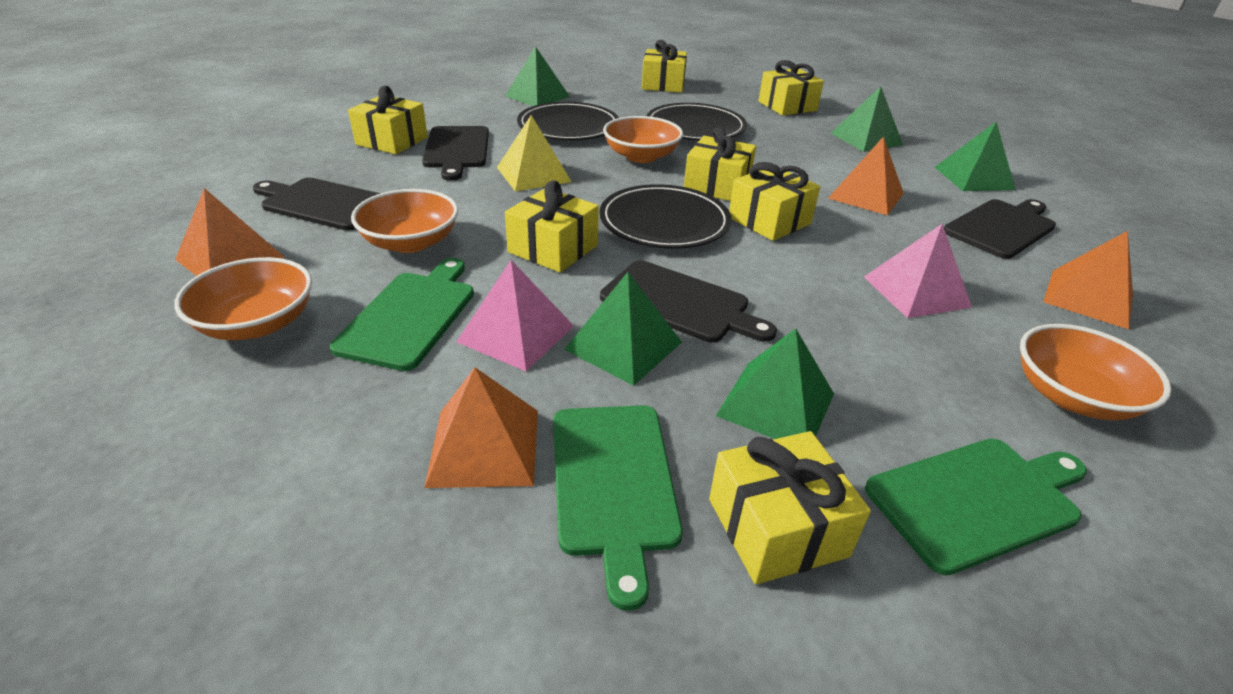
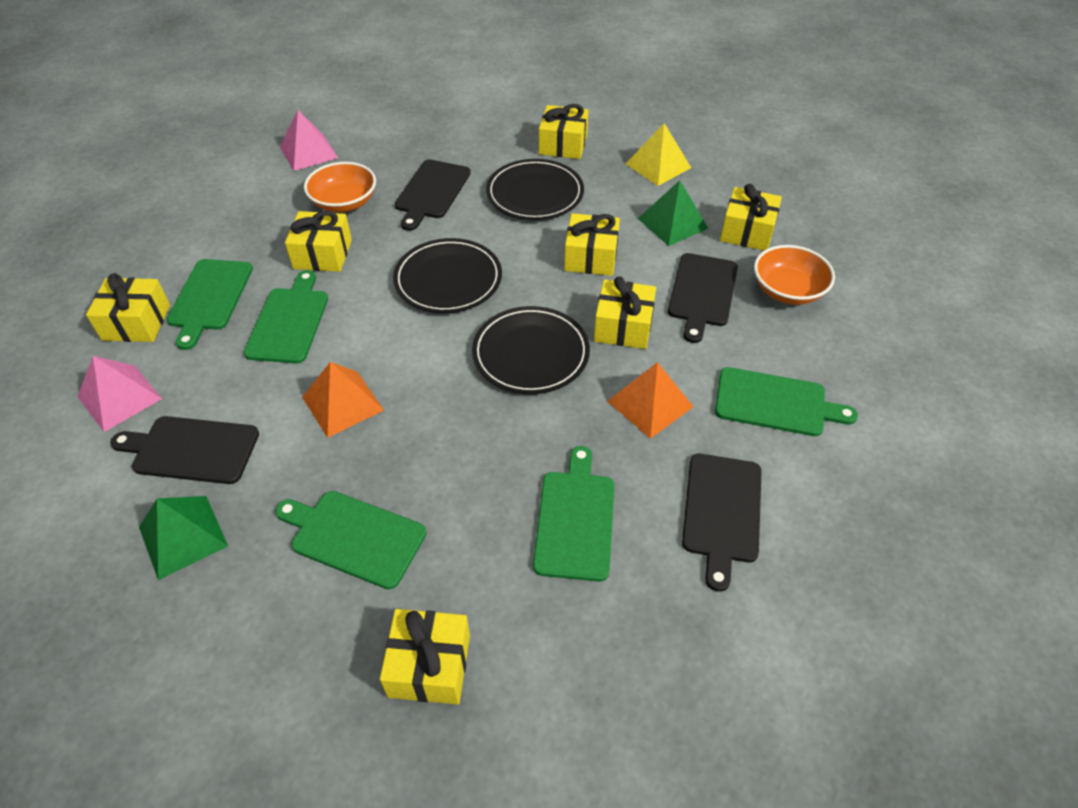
green cutting board: [330,258,474,371] [553,405,683,611] [865,439,1087,575] = 3 -> [166,259,253,350] [244,270,328,364] [275,491,426,589] [533,446,615,582] [715,367,858,436] = 5
green pyramid: [505,47,570,106] [564,272,682,386] [716,328,834,439] [831,86,903,152] [935,122,1016,191] = 5 -> [139,496,228,580] [638,180,708,246] = 2
orange bowl: [174,257,312,340] [351,189,458,253] [603,116,683,163] [1020,324,1171,420] = 4 -> [304,162,376,212] [754,245,835,305] = 2
orange pyramid: [175,188,285,276] [424,367,538,488] [828,136,904,215] [1043,231,1133,329] = 4 -> [302,362,384,438] [607,362,694,439] = 2

